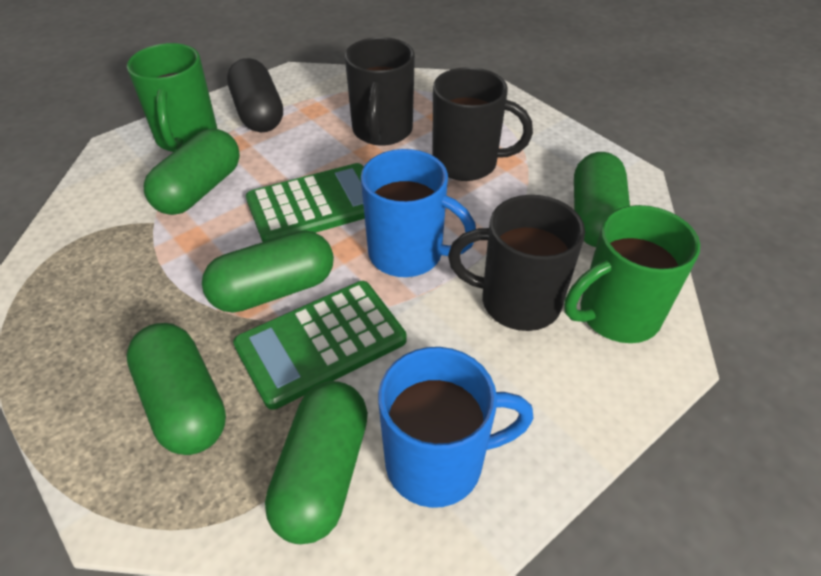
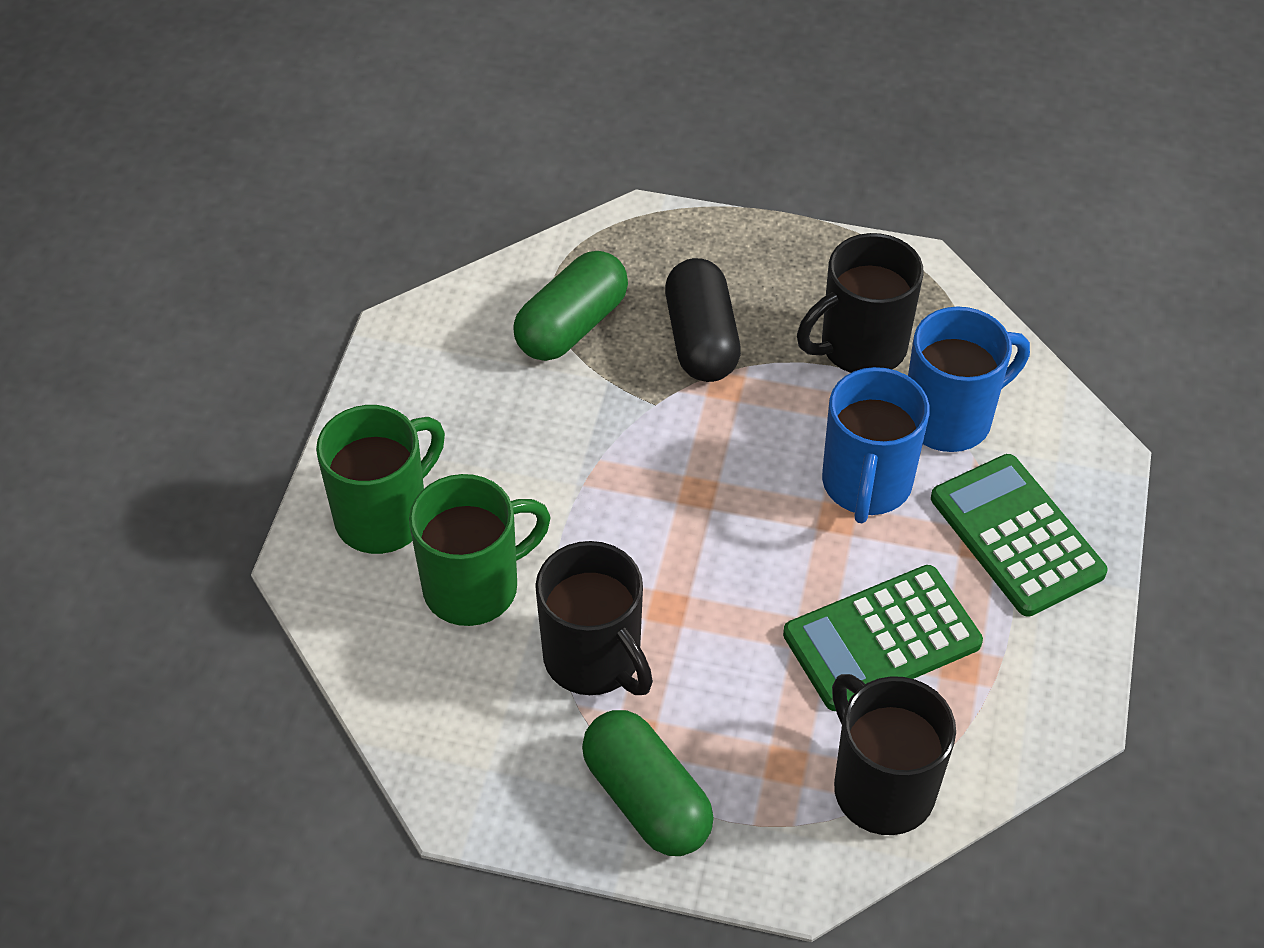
green capsule: [126,323,226,455] [144,129,240,215] [202,230,334,313] [265,381,368,544] [574,152,630,247] = 5 -> [513,251,628,361] [582,710,714,856] = 2

